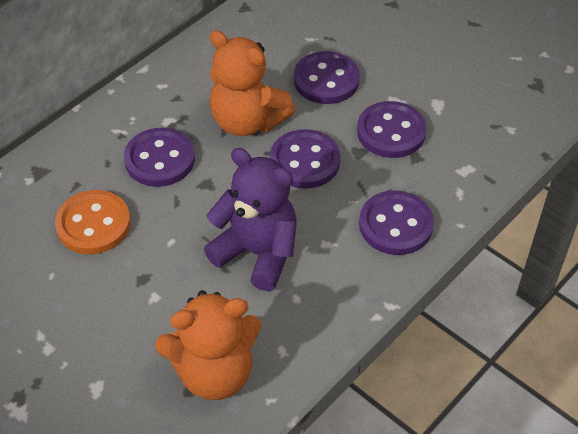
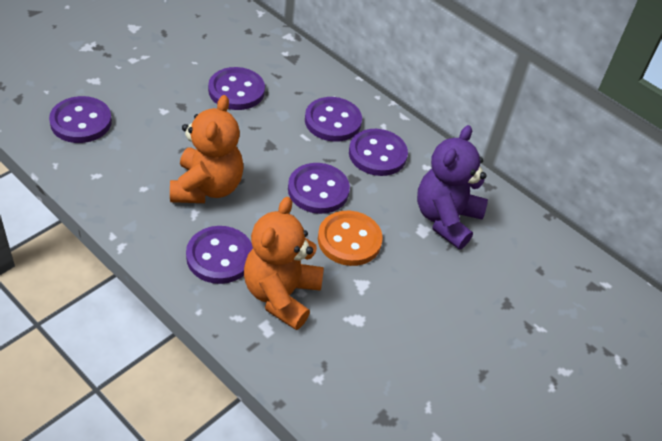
purple button: [124,128,195,187] [270,129,341,189] [294,51,360,104] [357,101,427,158] [359,190,434,255] = 5 -> [49,96,112,143] [186,226,253,284] [208,67,265,110] [288,163,350,214] [305,97,362,142] [349,129,408,176] = 6

